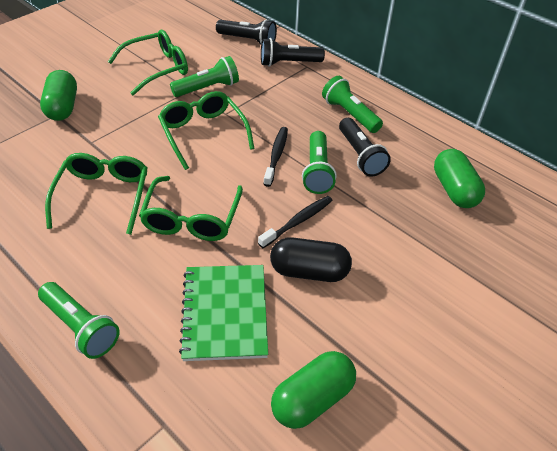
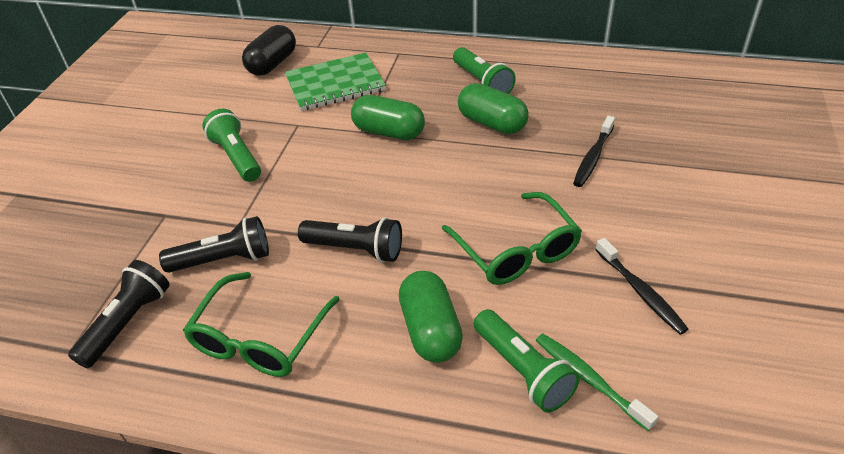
green flashlight: [38,282,120,359] [170,56,239,97] [302,131,336,194] [322,76,383,133] = 4 -> [203,109,261,182] [453,47,516,94] [474,309,580,413] = 3
green glasses: [45,153,147,235] [108,30,188,96] [139,176,243,241] [158,91,254,170] = 4 -> [183,272,340,377] [442,192,582,285] = 2
green toothbrush: none = 0 -> [536,334,658,431] = 1

